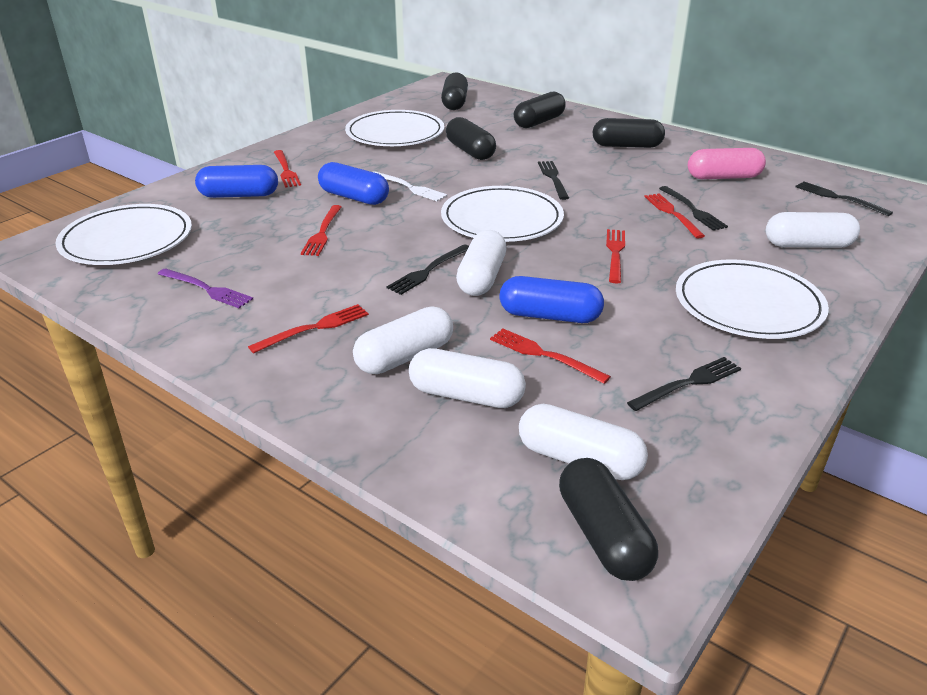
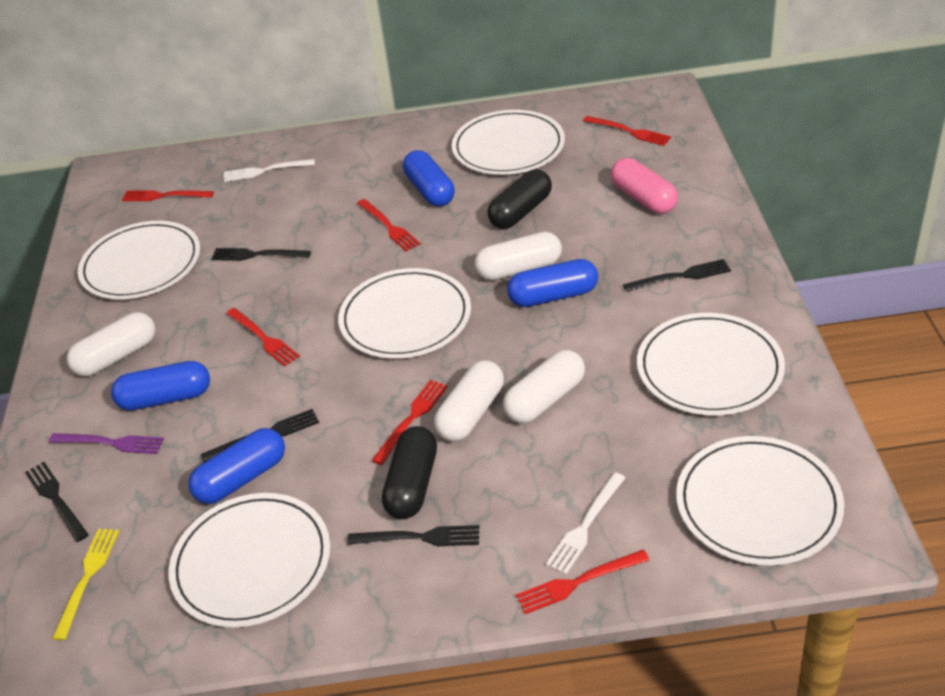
black capsule: [441,72,468,110] [446,117,496,160] [514,92,566,128] [559,458,658,581] [593,118,665,148] = 5 -> [382,426,437,519] [487,169,552,229] = 2
blue capsule: [195,165,278,198] [318,162,389,205] [500,276,604,323] = 3 -> [111,361,210,410] [188,428,285,504] [403,150,455,207] [507,259,598,307] = 4
white capsule: [353,307,453,374] [409,348,526,408] [456,230,507,296] [519,404,648,480] [766,212,860,248] = 5 -> [67,312,155,377] [434,360,504,441] [474,231,562,281] [503,350,585,424] = 4
white fork: [373,171,447,201] = 1 -> [224,159,315,182] [546,472,626,574] = 2
white plate: [55,204,192,265] [345,110,445,146] [441,186,564,242] [676,259,829,339] = 4 -> [78,221,200,299] [169,493,330,627] [338,268,471,359] [452,110,565,175] [637,313,785,415] [676,436,844,565] = 6
yellow fork: none = 0 -> [52,529,119,640] = 1

